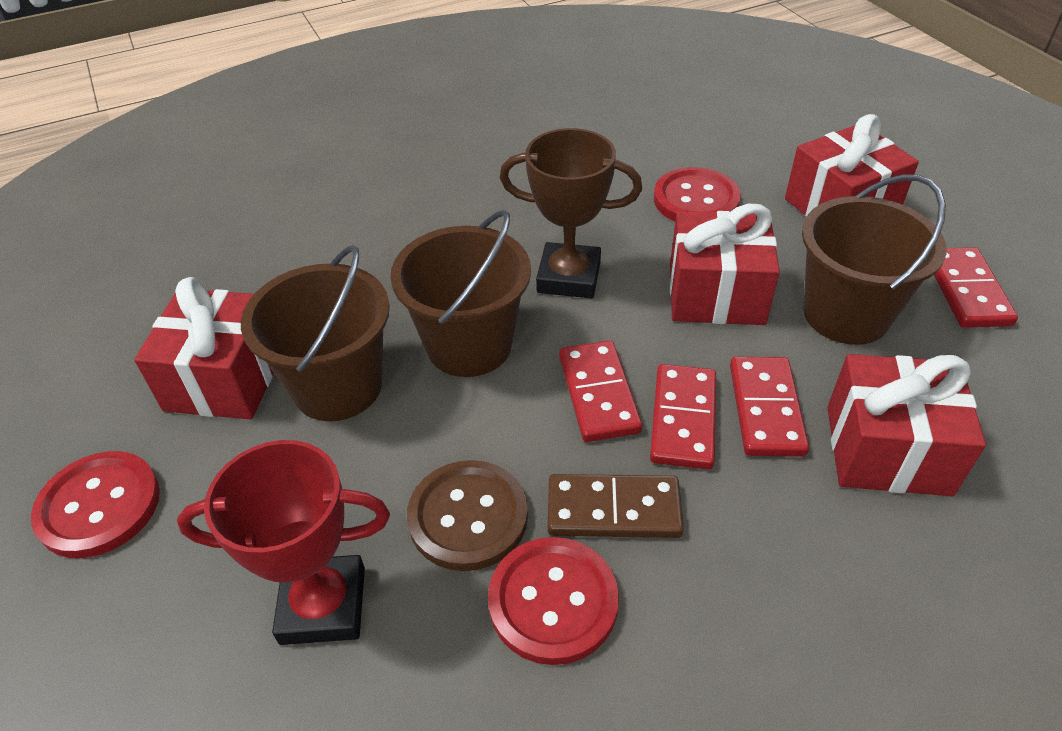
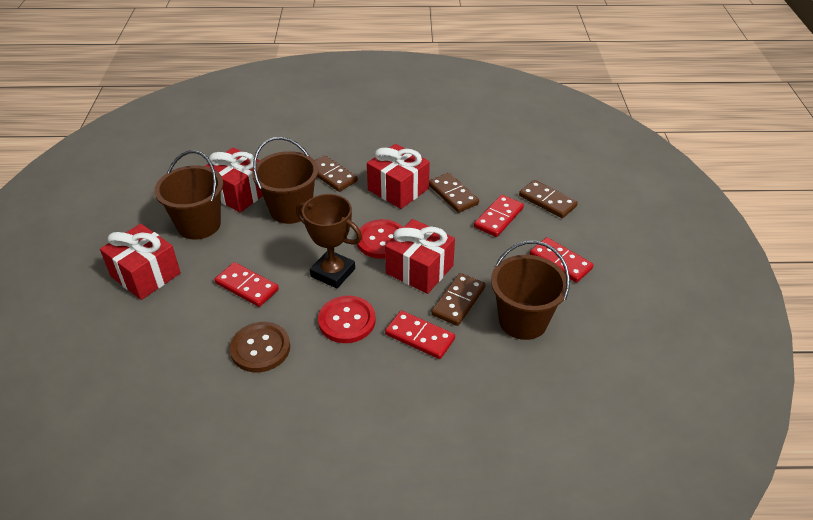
brown domino: [548,474,684,538] = 1 -> [315,155,358,192] [429,173,479,213] [431,273,485,326] [519,180,578,218] = 4
red button: [31,451,160,558] [488,537,619,665] [654,167,741,221] = 3 -> [318,296,376,343] [356,219,403,259] = 2
red trophy: [177,440,390,645] = 1 -> none = 0

